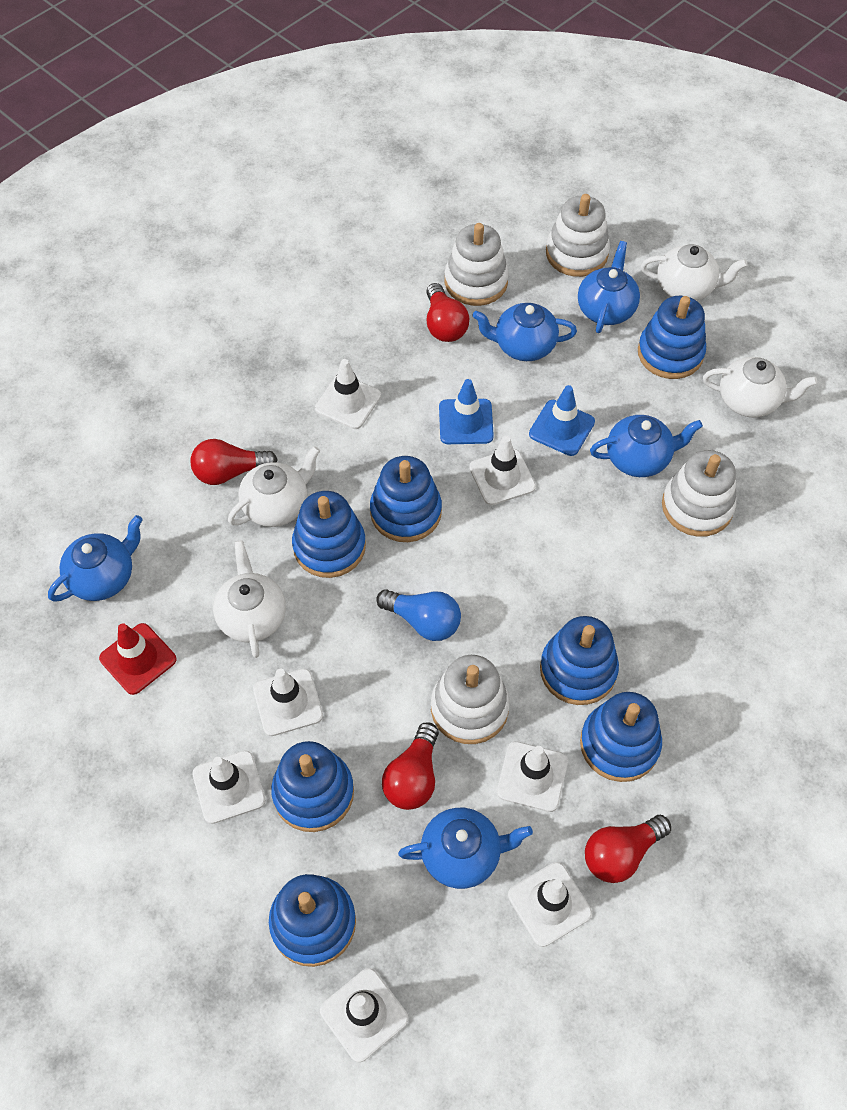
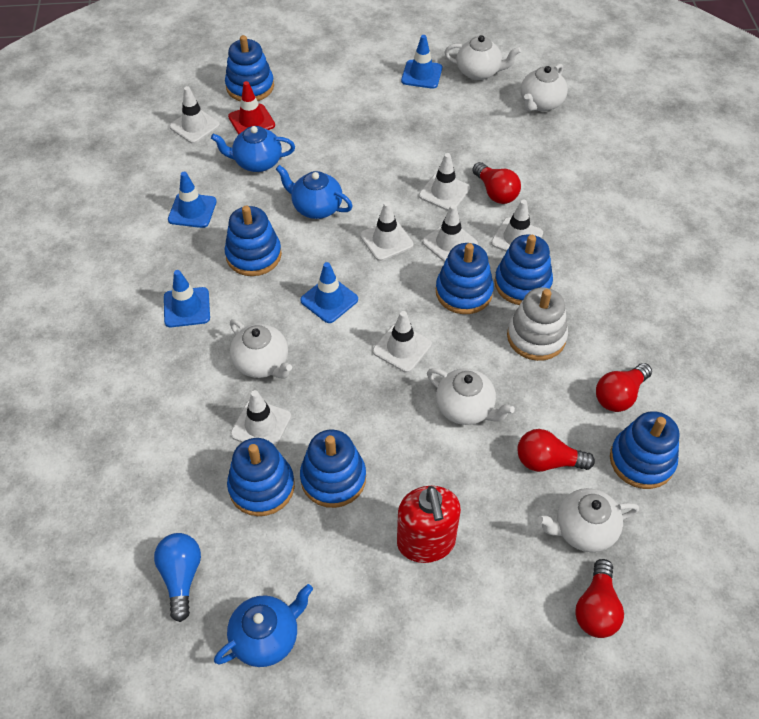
blue teapot: [48,515,143,602] [398,808,533,889] [472,303,577,361] [578,241,640,333] [590,415,703,477] = 5 -> [211,126,295,172] [214,584,313,667] [276,165,353,219] = 3
blue traffic cone: [439,379,494,444] [529,385,595,456] = 2 -> [164,270,210,327] [168,172,217,228] [300,262,358,323] [401,35,442,89] = 4
red soap dispenser: none = 0 -> [397,486,461,563] = 1
white stacking toy: [431,655,510,744] [445,223,509,306] [546,194,610,277] [662,450,736,537] = 4 -> [507,287,568,361] = 1
white teapot: [213,540,286,658] [228,446,320,527] [641,244,747,301] [703,357,817,418] = 4 -> [230,319,292,378] [427,368,515,425] [444,35,521,80] [521,64,568,111] [538,488,639,552] = 5

